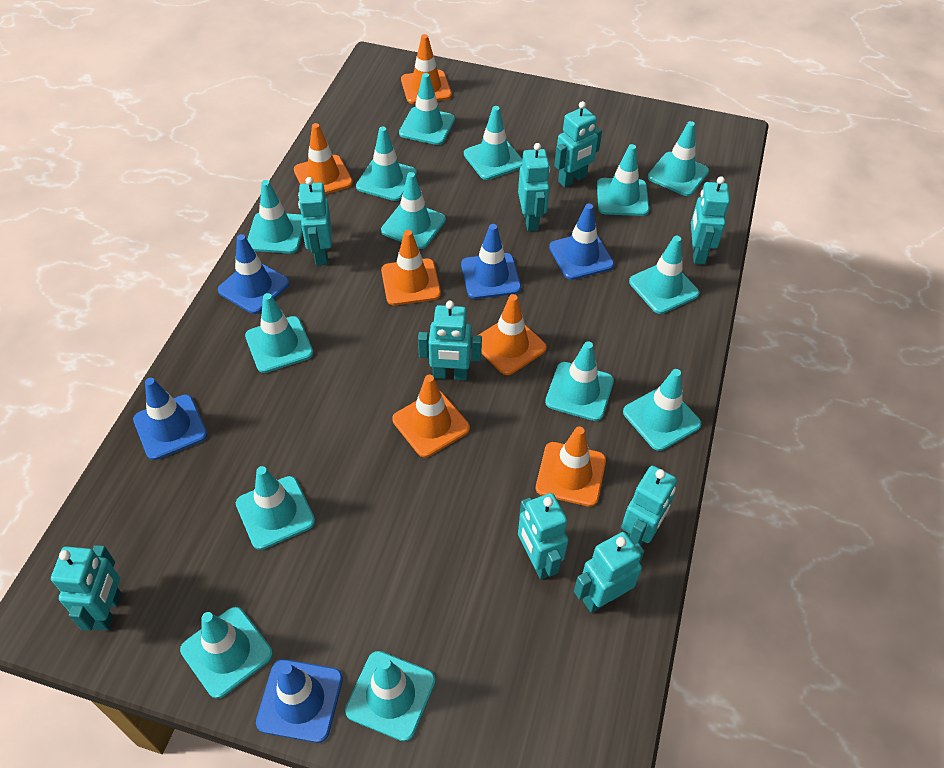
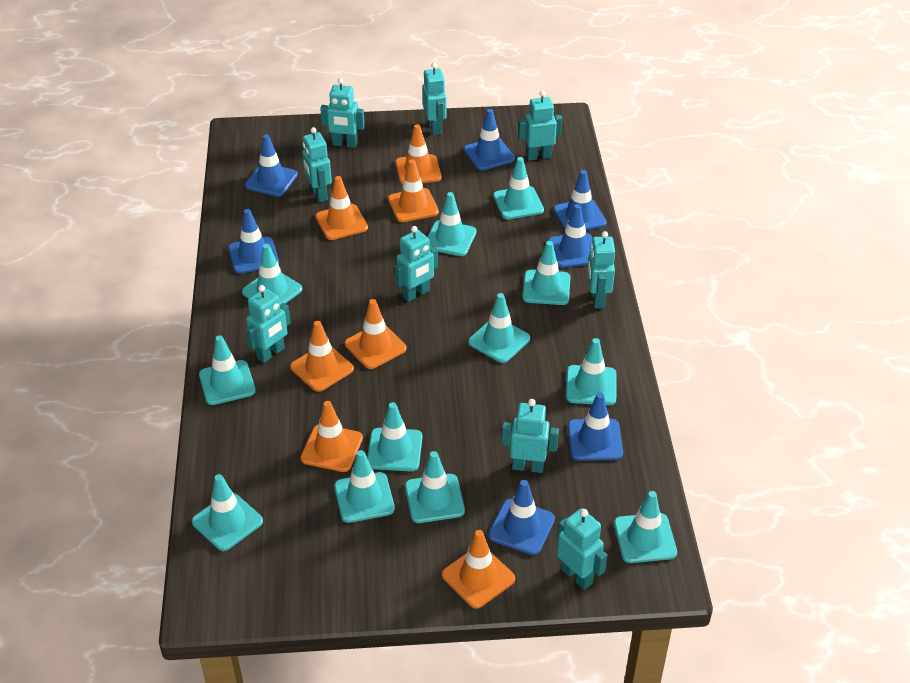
blue traffic cone: [133,378,208,460] [218,234,290,314] [256,659,343,743] [461,224,521,299] [549,203,614,280] = 5 -> [228,209,279,274] [245,134,298,197] [464,109,515,170] [488,480,555,555] [548,204,593,268] [553,170,607,230] [568,393,623,461] = 7
orange traffic cone: [294,123,353,194] [381,230,441,305] [392,375,470,457] [401,34,452,104] [478,294,547,375] [536,426,606,507] = 6 -> [290,321,354,392] [301,401,363,472] [315,176,368,240] [345,299,407,369] [388,159,439,222] [395,124,442,184] [442,530,515,609] = 7
turquoise traffic cone: [180,607,273,699] [236,466,315,550] [245,293,313,373] [247,180,303,254] [345,651,436,742] [356,126,417,201] [381,172,446,249] [399,73,455,145] [464,106,523,180] [545,341,614,421] [597,144,649,216] [623,369,701,451] [629,236,699,314] [648,121,709,196] = 14 -> [192,474,263,551] [199,335,256,405] [242,244,302,304] [334,450,395,523] [367,402,423,471] [405,451,465,523] [427,192,477,256] [468,293,530,363] [493,157,544,220] [522,241,570,305] [566,338,616,405] [614,491,677,563] = 12

